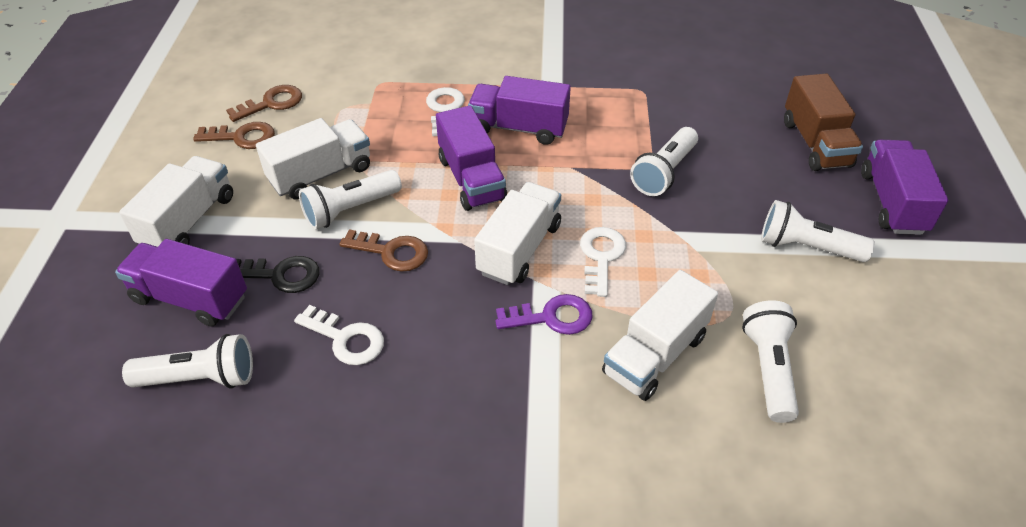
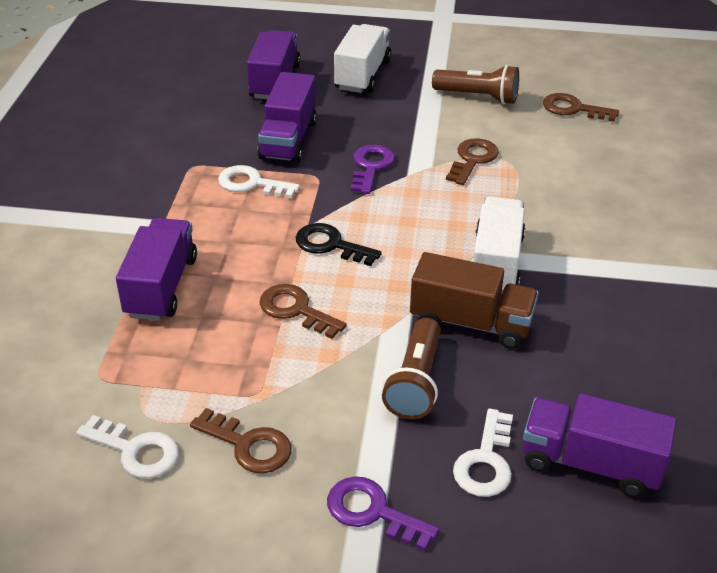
brown flashlight: none = 0 -> [382,318,441,419] [432,65,519,104] = 2
brown key: [193,122,275,149] [226,85,302,122] [339,229,428,272] = 3 -> [190,408,292,473] [260,284,347,339] [446,138,499,185] [543,93,619,122] = 4
purple key: [495,294,593,335] = 1 -> [327,476,439,551] [351,145,395,194] = 2
white flashlight: [122,334,253,388] [299,170,402,230] [630,127,698,196] [742,300,799,423] [761,200,875,262] = 5 -> none = 0
white truck: [119,156,233,247] [256,118,370,200] [474,182,561,285] [602,270,718,401] = 4 -> [334,24,391,93] [473,196,525,295] = 2

